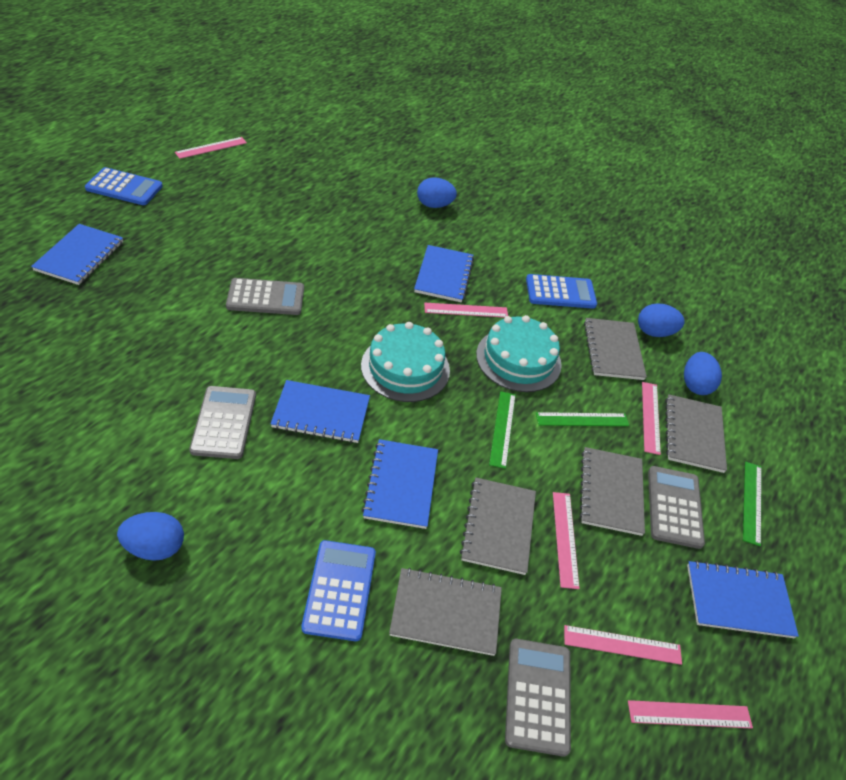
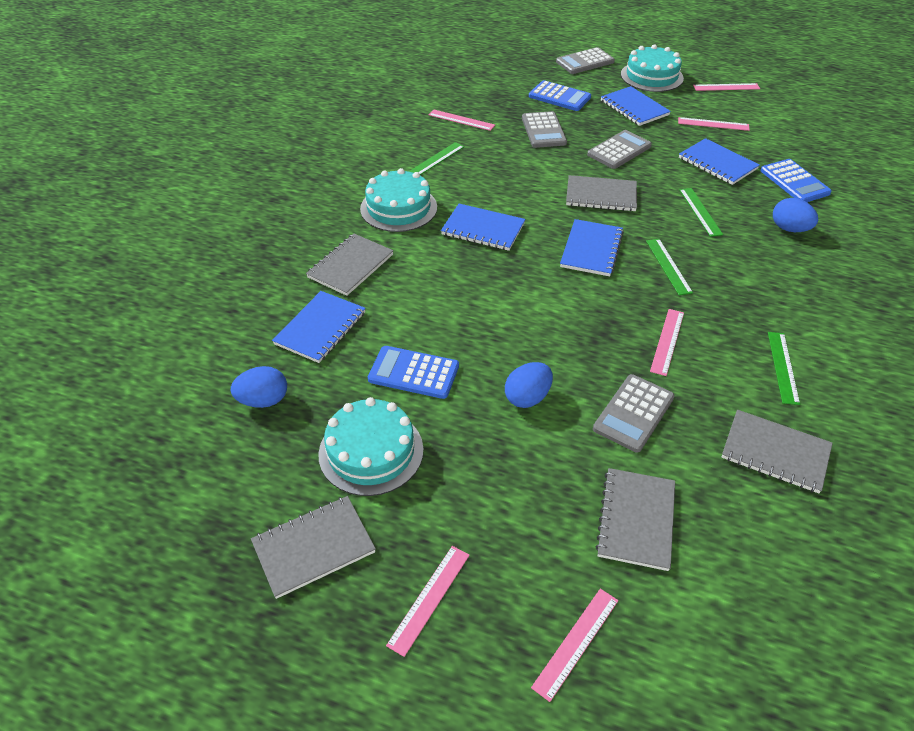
blue egg: [117,512,184,561] [417,177,457,208] [638,303,685,337] [684,352,722,395] = 4 -> [231,366,287,408] [505,362,553,408] [773,198,818,232] = 3
green ruler: [489,391,516,469] [536,412,629,426] [743,461,762,546] = 3 -> [408,142,464,175] [646,239,693,295] [679,188,723,237] [768,332,800,405] = 4
turquoise cake: [361,322,450,402] [476,315,562,392] = 2 -> [318,397,424,496] [360,168,437,232] [621,44,684,92] = 3

